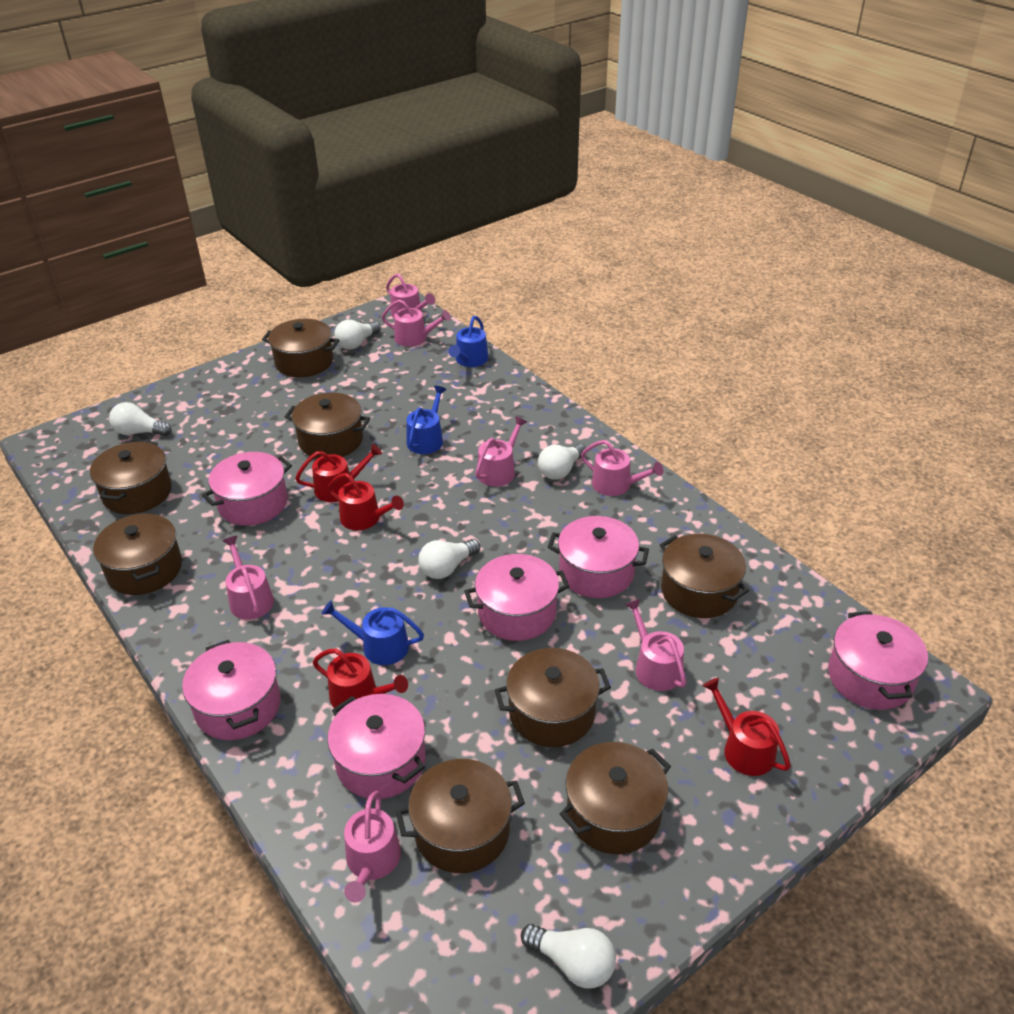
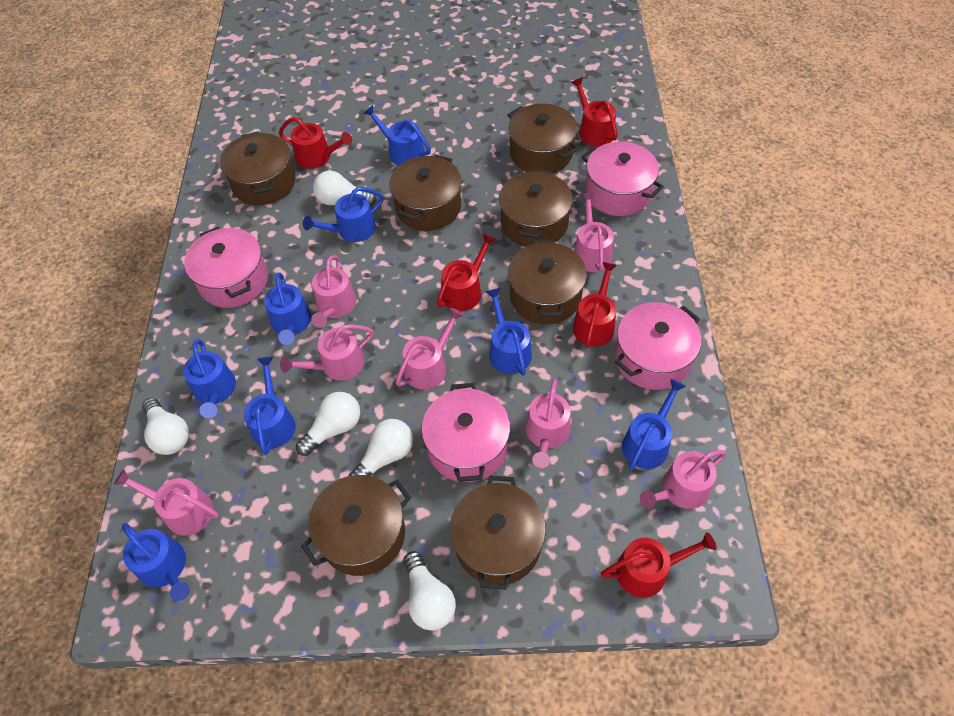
blue watering can: [321,601,424,665] [406,386,447,454] [448,316,488,367] = 3 -> [122,523,190,601] [183,339,236,418] [244,357,296,455] [264,273,311,345] [303,187,383,242] [363,105,431,166] [486,288,532,376] [622,379,686,471] = 8
brown pot: [90,441,172,514] [93,513,182,595] [262,319,339,377] [285,392,370,459] [396,759,525,873] [495,648,611,747] [560,742,671,854] [660,534,749,618] = 8 -> [220,131,295,205] [301,475,411,576] [390,154,462,231] [450,476,546,590] [499,169,573,247] [508,103,579,173] [508,239,587,324] = 7
pink pot: [182,640,281,740] [202,452,292,526] [327,694,426,799] [464,554,570,641] [548,516,649,598] [828,611,928,710] = 6 -> [184,227,268,308] [421,383,510,482] [581,142,664,216] [615,302,701,390] = 4
red watering can: [295,444,382,502] [313,648,408,708] [328,473,404,530] [703,678,791,776] = 4 -> [279,117,352,169] [437,233,496,311] [571,77,618,147] [573,262,617,348] [601,532,716,598] = 5

